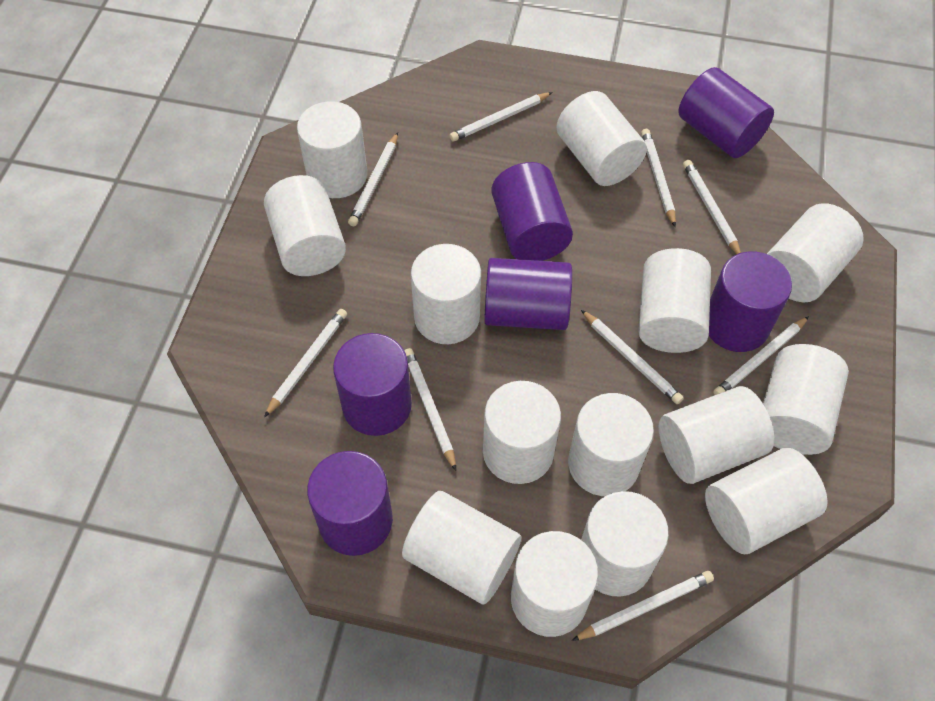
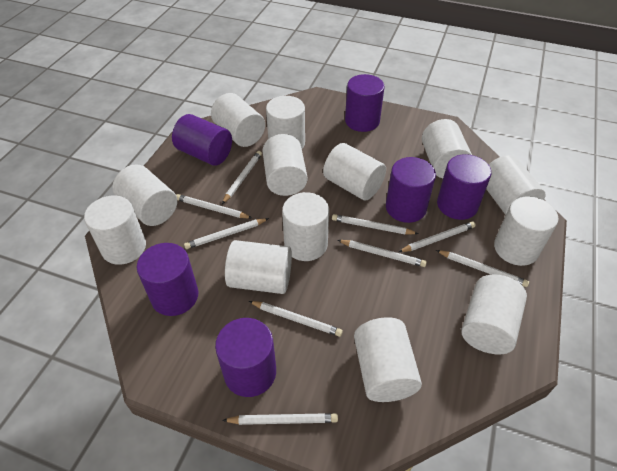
white cylinder: [264,175,346,276] [297,101,367,198] [402,491,521,605] [411,244,481,344] [483,381,561,484] [511,531,598,637] [556,91,647,186] [568,393,654,496] [581,491,669,597] [638,248,711,353] [658,386,774,484] [705,448,827,554] [763,344,849,455] [767,203,864,302] = 14 -> [84,196,146,265] [112,164,177,226] [211,93,265,147] [225,240,292,294] [262,134,308,196] [266,96,305,149] [282,192,329,261] [323,143,386,200] [354,317,422,402] [422,119,472,178] [461,274,527,354] [486,155,546,215] [494,196,559,266] = 13

